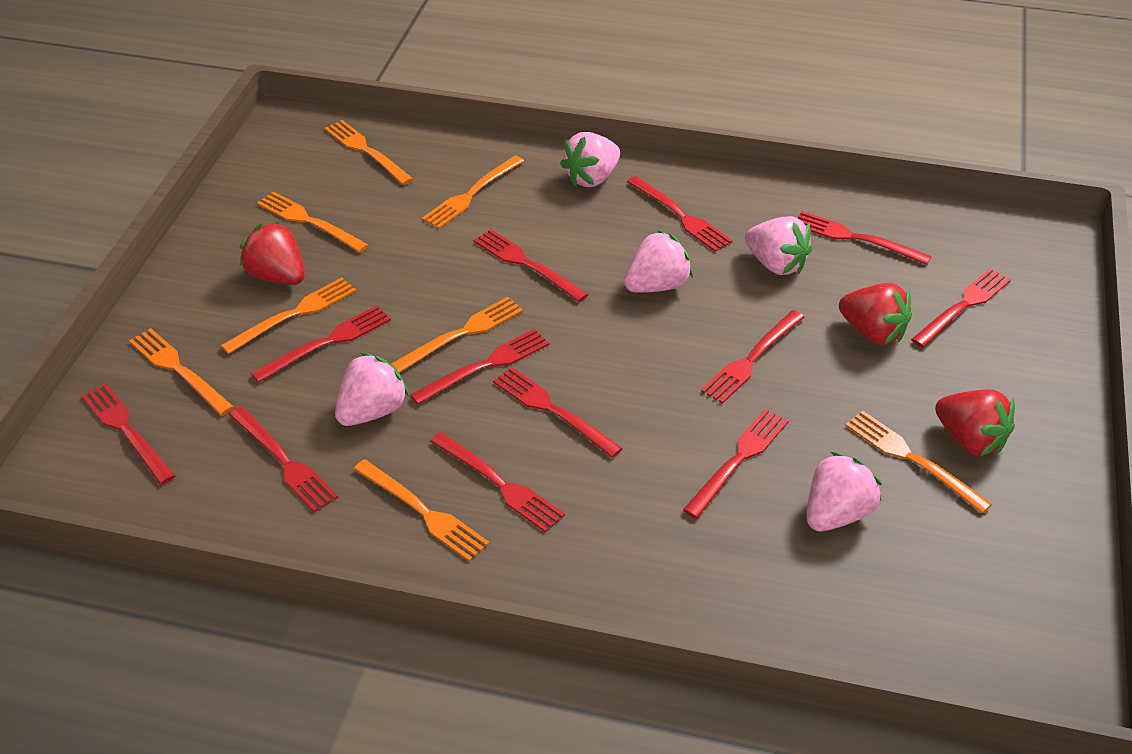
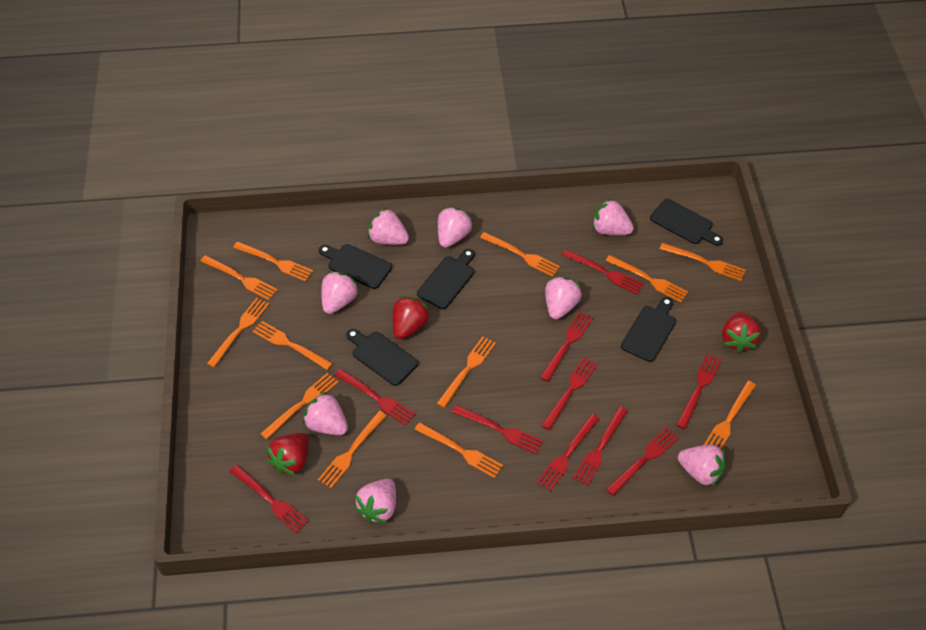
black cutting board: none = 0 -> [319,244,392,289] [346,329,418,386] [417,249,475,309] [621,297,676,362] [650,199,723,246] = 5
orange fork: [129,328,234,416] [221,277,356,354] [257,191,369,253] [325,120,413,185] [353,459,490,562] [391,297,523,373] [422,155,524,229] [845,411,992,514] = 8 -> [200,255,278,300] [207,298,269,368] [233,242,313,282] [252,321,333,370] [260,373,339,440] [318,411,387,488] [414,422,503,478] [437,336,496,408] [480,232,560,277] [605,255,688,302] [660,243,746,281] [704,381,756,449] = 12
pink strawberry: [335,353,409,426] [560,132,620,187] [624,230,693,293] [745,216,813,275] [807,452,882,531] = 5 -> [303,392,348,435] [321,271,359,314] [354,479,396,523] [368,208,409,245] [438,207,473,248] [545,276,582,319] [592,199,634,235] [678,445,726,487] = 8
red fork: [81,383,176,485] [229,406,338,513] [251,306,391,383] [410,329,549,404] [430,432,565,533] [474,229,588,302] [493,367,623,458] [627,176,733,252] [683,409,789,518] [701,310,805,404] [798,211,931,265] [911,268,1011,348] = 12 -> [230,465,309,534] [334,369,415,426] [452,405,543,454] [537,414,599,491] [540,311,593,382] [541,357,598,430] [562,249,644,295] [573,406,628,486] [606,427,679,496] [676,354,722,429] = 10

